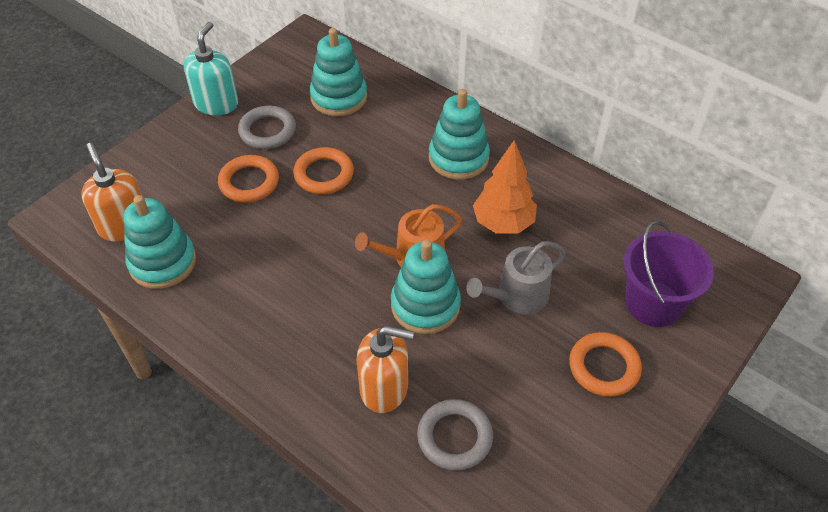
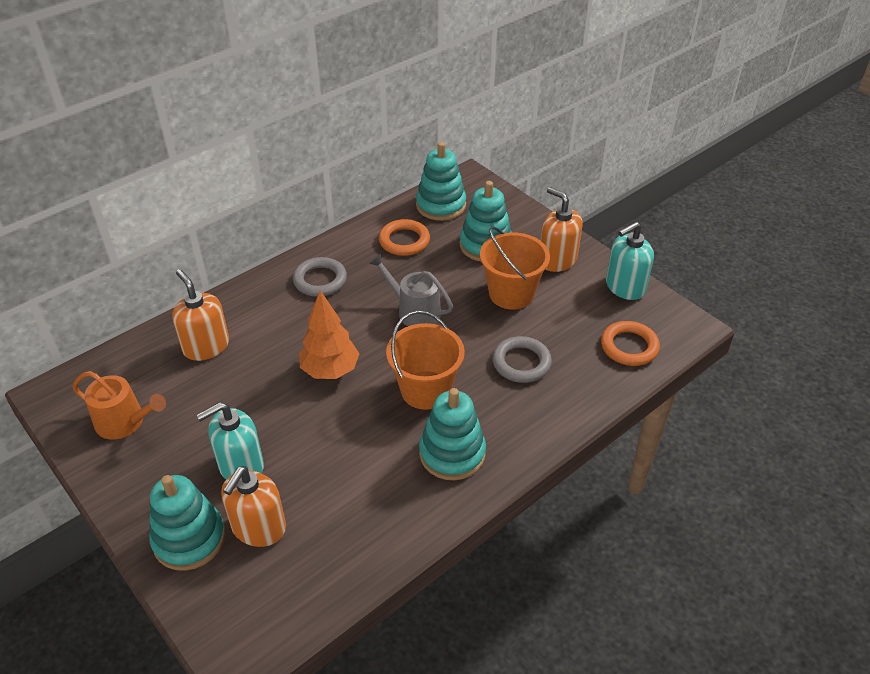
orange bucket: none = 0 -> [386,311,465,410] [480,226,550,310] = 2
orange ring: [218,155,279,203] [293,147,354,194] [569,332,642,397] = 3 -> [379,219,430,256] [601,321,660,366] = 2
orange soap dispenser: [81,143,142,242] [357,326,414,413] = 2 -> [172,269,229,361] [221,466,286,547] [541,187,583,272] = 3
purple bucket: [624,221,714,327] = 1 -> none = 0
turquoise soap dispenser: [184,22,238,115] = 1 -> [196,402,264,480] [606,222,654,300] = 2

